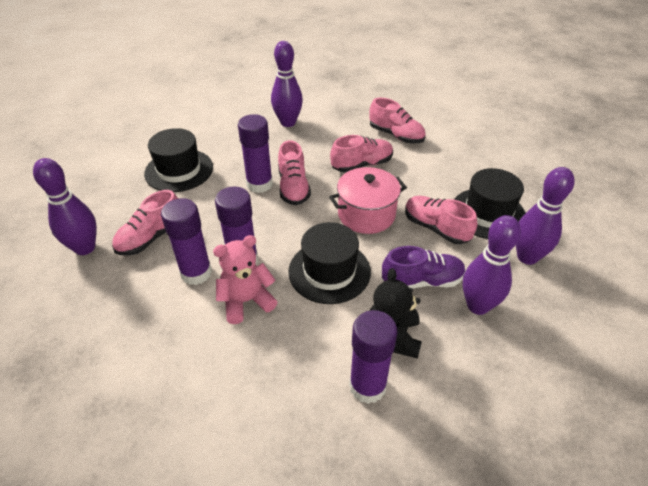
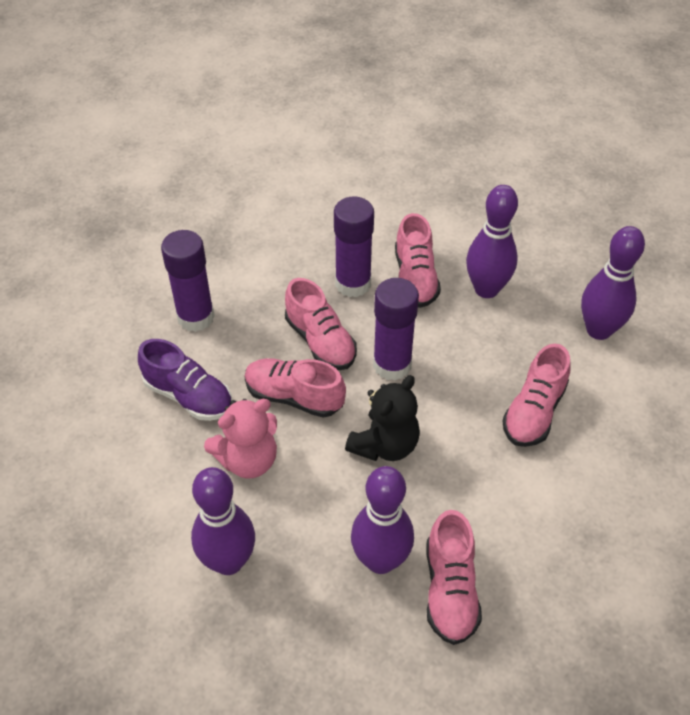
black hat: [144,128,213,192] [288,222,371,304] [454,168,525,239] = 3 -> none = 0
pink pot: [329,167,407,234] = 1 -> none = 0
purple glue stick: [161,198,212,285] [215,187,258,265] [238,114,273,193] [349,310,397,404] = 4 -> [161,230,215,332] [334,197,374,297] [373,278,419,381] = 3

